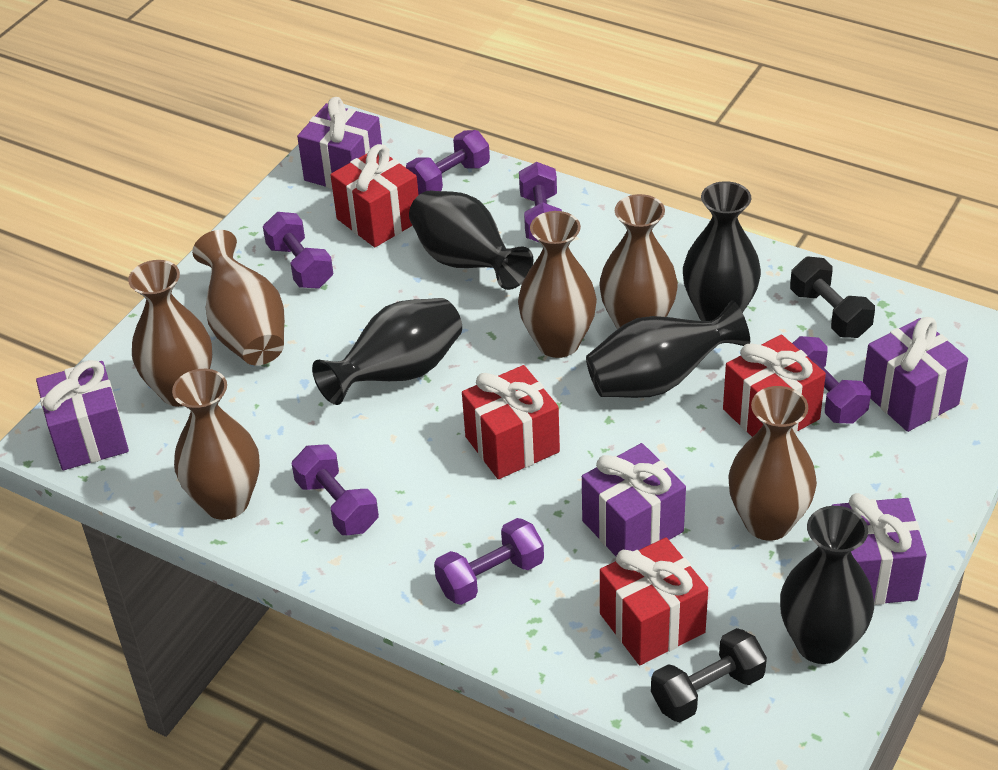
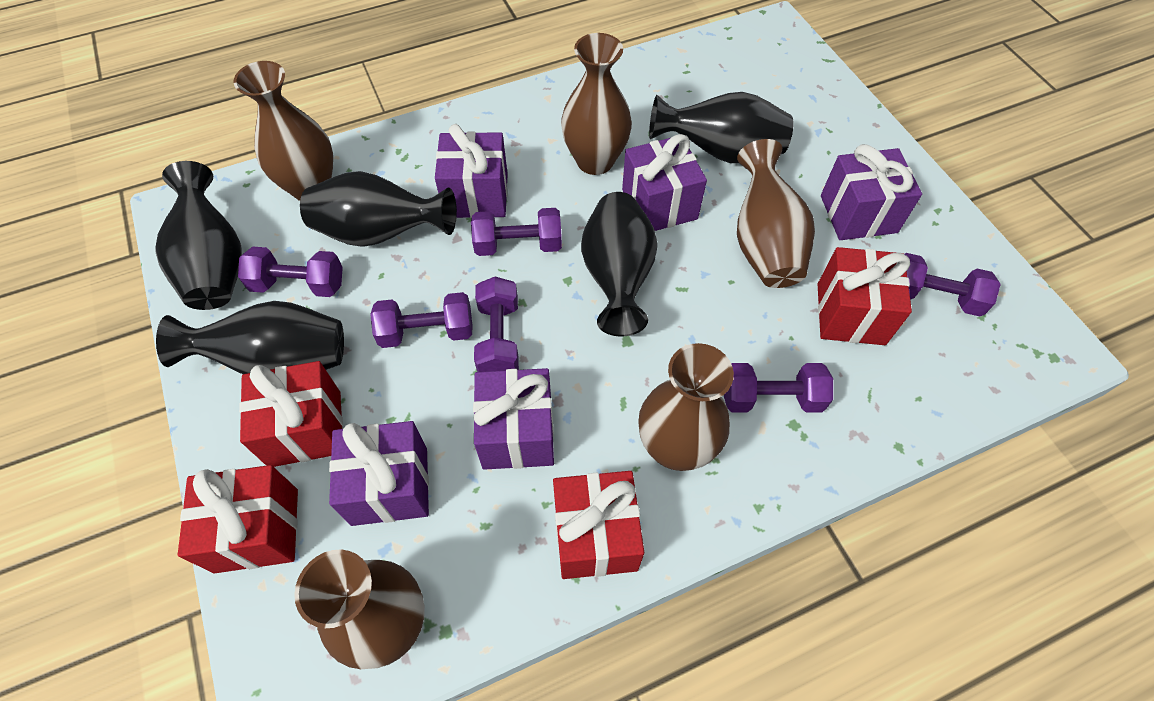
black dumbbell: [651,628,767,722] [790,257,875,338] = 2 -> none = 0
brown vase: [128,260,212,407] [172,369,260,520] [192,230,285,365] [518,211,597,358] [599,194,678,329] [728,386,817,541] = 6 -> [234,61,333,201] [294,550,425,669] [561,33,632,175] [638,343,734,471] [737,139,815,288] = 5

